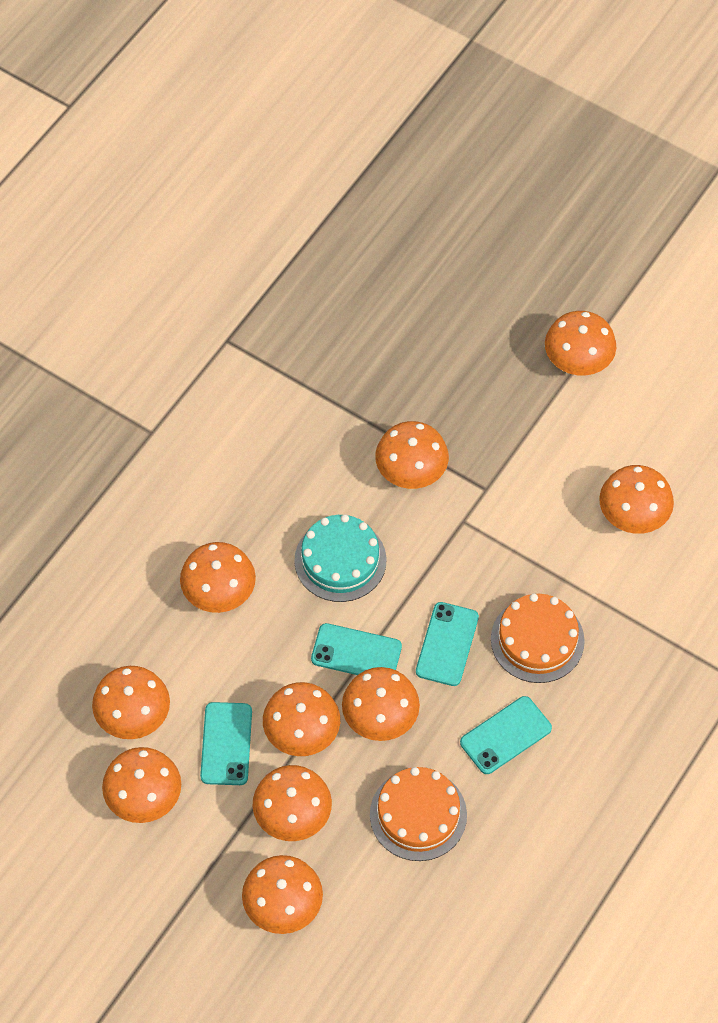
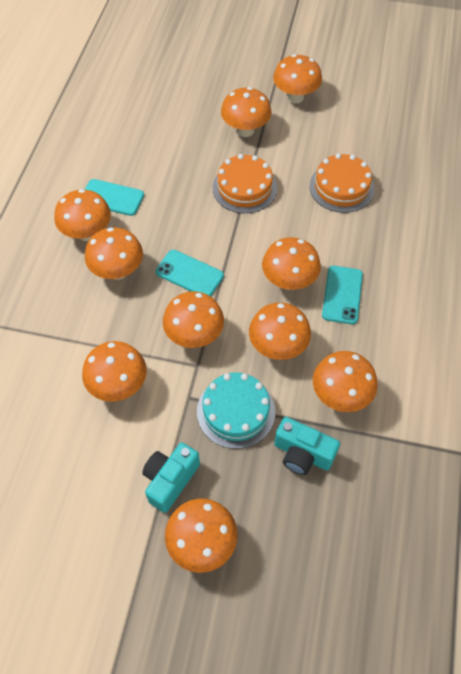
turquoise camera: none = 0 -> [142,442,200,513] [274,417,340,475] = 2
turquoise phone: [200,702,252,785] [311,623,402,675] [416,602,479,686] [460,696,552,774] = 4 -> [85,179,144,216] [156,250,224,297] [322,266,363,324] = 3

